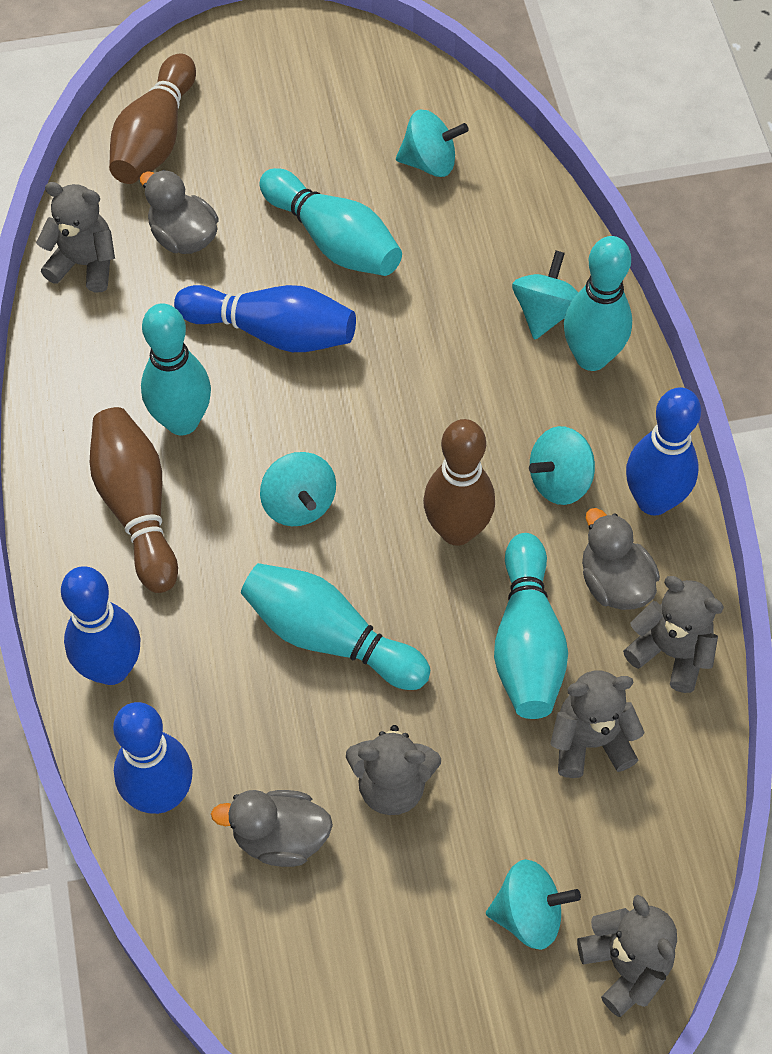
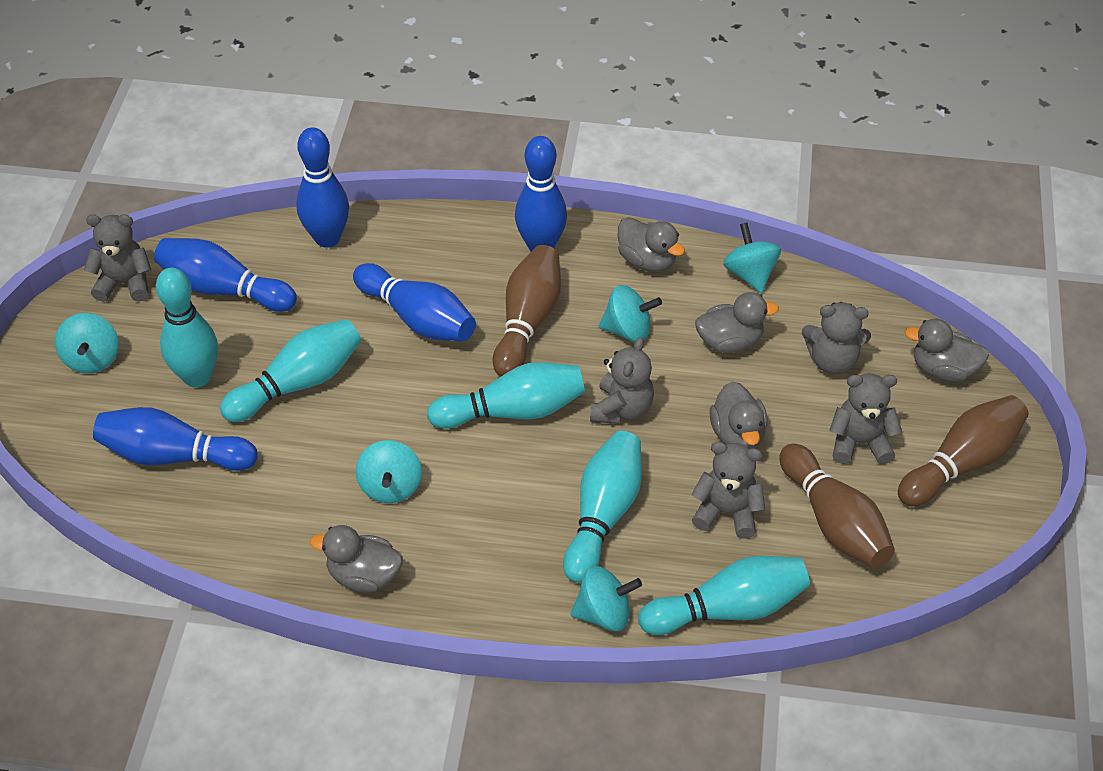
blue bowling pin: [61,566,140,685] [113,702,193,814] [174,285,356,352] [626,387,701,515] = 4 -> [93,407,258,471] [154,238,297,312] [296,127,349,248] [353,263,476,342] [515,136,567,251] = 5
grey duck: [140,170,219,254] [211,790,333,867] [582,508,660,610] = 3 -> [310,525,403,593] [617,217,685,272] [695,292,779,353] [710,381,768,449] [905,318,989,382] = 5

